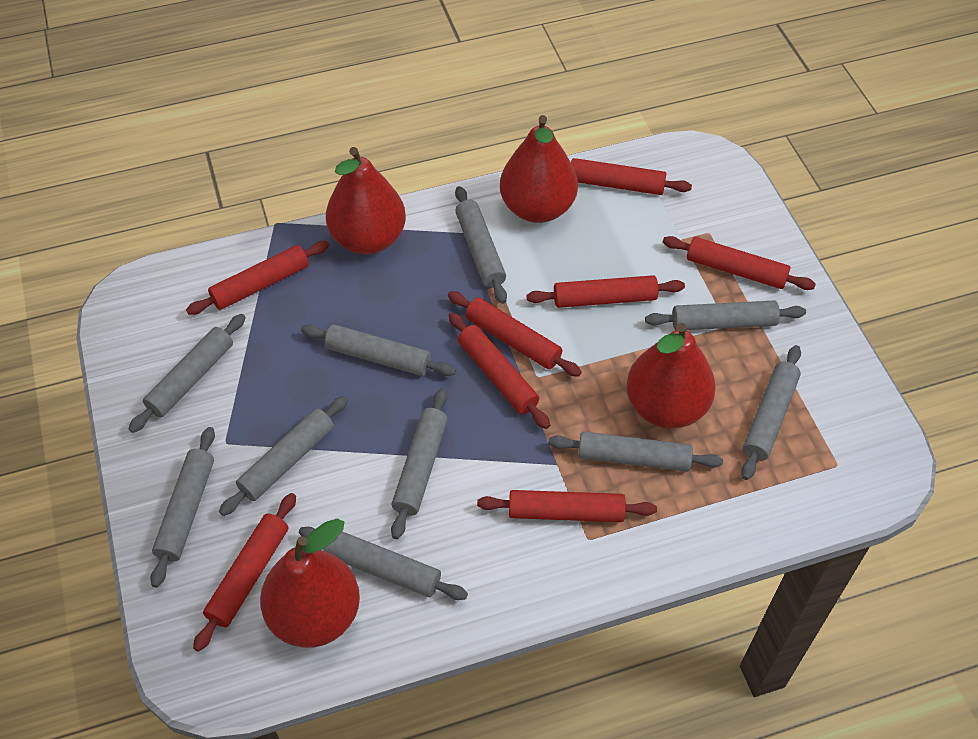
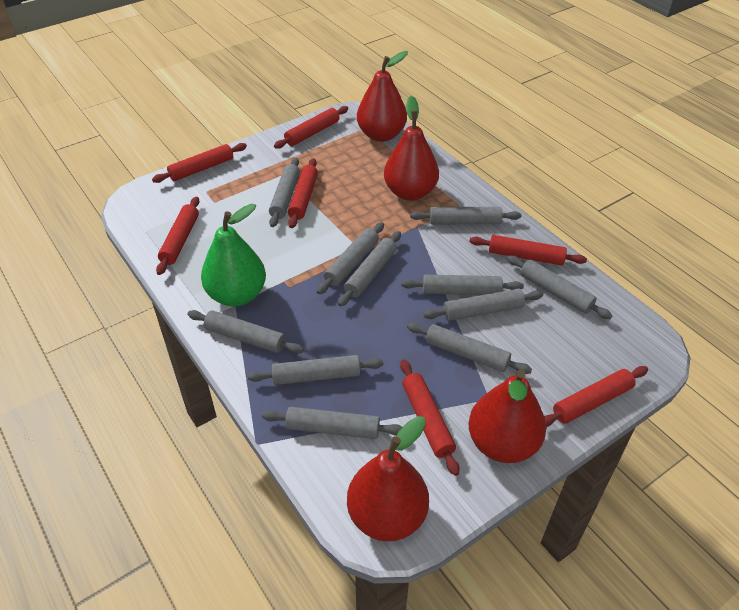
green pear: none = 0 -> [201,204,266,307] = 1
grey rolling pin: [128,314,246,433] [150,427,215,588] [219,396,348,516] [299,527,468,600] [301,324,456,376] [391,388,448,539] [455,186,507,304] [548,431,723,472] [645,301,806,330] [741,345,801,480] = 10 -> [187,310,304,354] [248,355,383,385] [262,407,402,439] [269,158,300,227] [317,222,384,294] [338,231,401,307] [401,275,524,295] [407,323,532,374] [410,207,521,224] [424,289,543,321] [507,255,613,319] = 11
red rolling pin: [186,241,329,315] [193,493,296,652] [448,291,582,377] [449,312,550,429] [477,490,657,522] [526,275,685,308] [571,158,692,195] [663,236,816,290] = 8 -> [152,143,247,183] [156,197,200,275] [274,106,348,149] [288,158,318,228] [400,360,459,476] [469,235,587,265] [544,366,648,427] = 7

